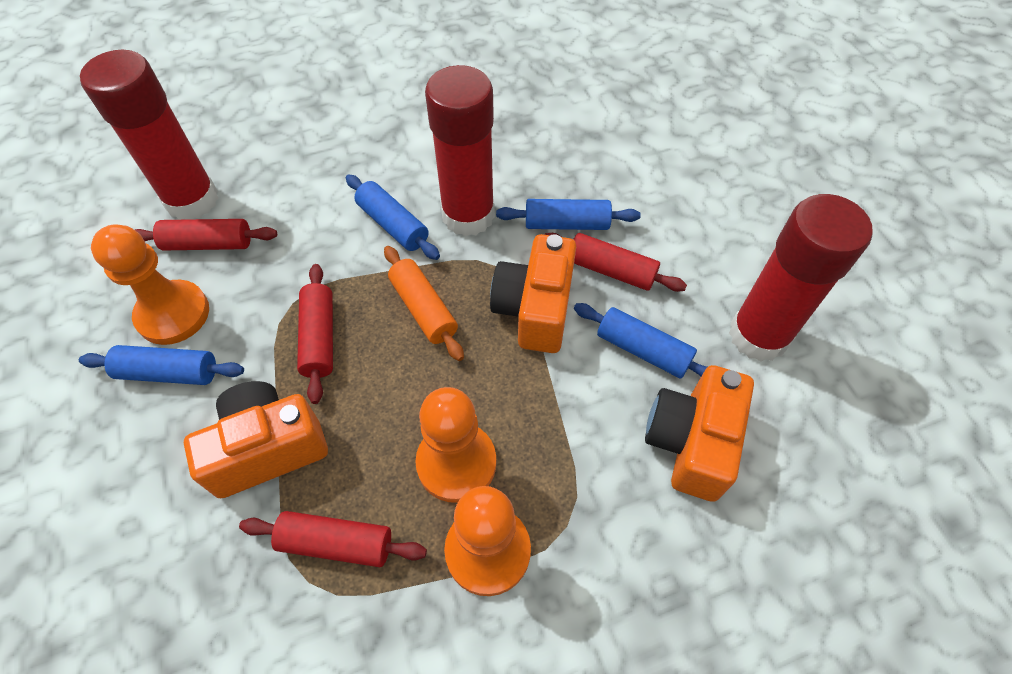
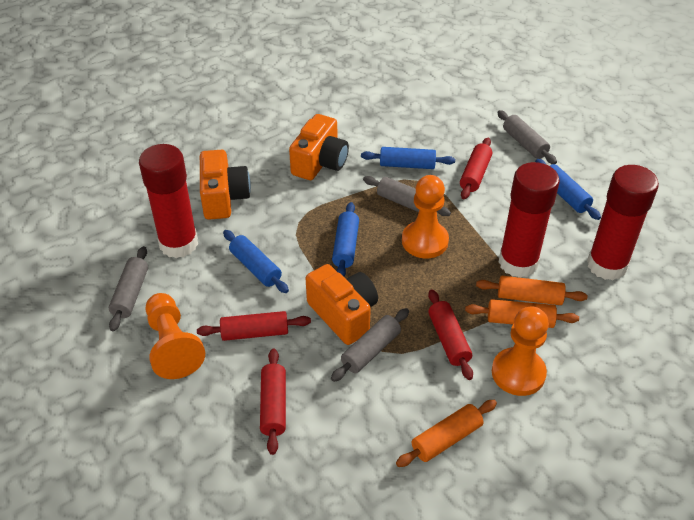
grey rolling pin: none = 0 -> [109,246,148,331] [331,308,409,382] [363,176,451,216] [497,110,557,164] = 4
orange rolling pin: [384,246,464,361] = 1 -> [396,400,497,467] [465,299,579,328] [476,276,588,305] = 3

